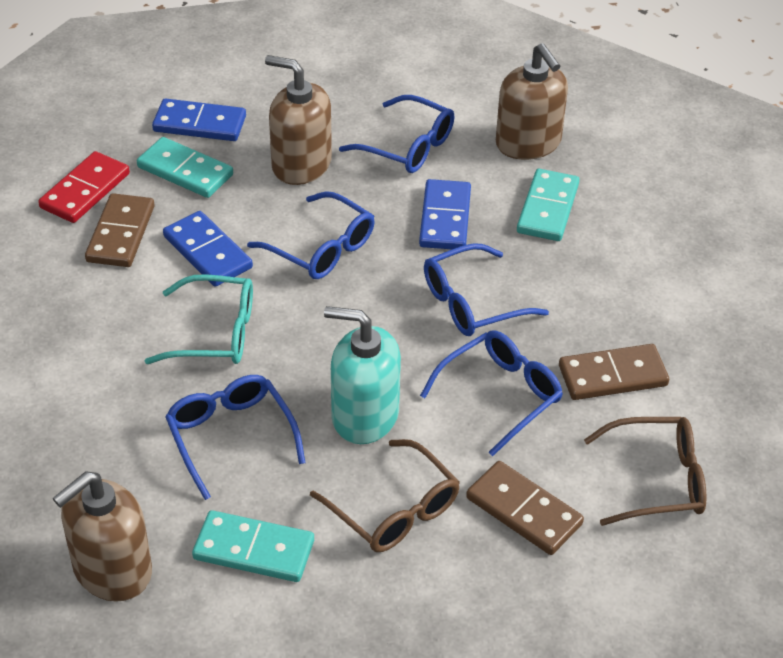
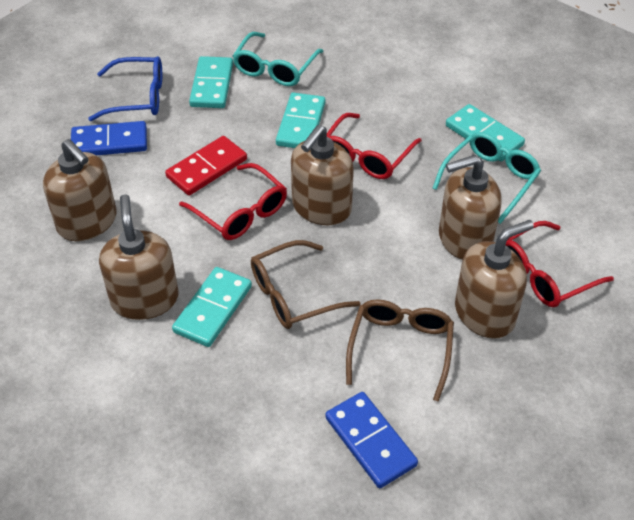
blue domino: [152,98,246,141] [163,211,253,287] [419,179,471,249] = 3 -> [71,121,147,155] [325,392,418,488] = 2
blue glasses: [165,375,306,500] [247,191,375,279] [339,95,454,173] [420,330,563,456] [424,243,549,336] = 5 -> [88,56,162,121] = 1
brown domino: [85,193,154,267] [466,461,584,555] [559,344,669,400] = 3 -> none = 0
brown soap dispenser: [52,471,152,602] [265,55,332,185] [496,43,568,160] = 3 -> [43,139,117,241] [99,194,179,320] [291,125,354,225] [439,155,502,260] [455,220,534,339] = 5
red glasses: none = 0 -> [179,163,287,240] [327,113,422,179] [506,221,614,307] = 3
turquoise domino: [137,137,233,198] [192,510,314,582] [517,169,579,241] = 3 -> [172,267,252,347] [189,56,233,108] [276,93,325,148] [446,104,525,161] = 4
turquoise glasses: [145,274,253,364] = 1 -> [232,32,324,86] [433,132,541,224] = 2
turquoise soap dispenser: [324,306,401,444] = 1 -> none = 0

